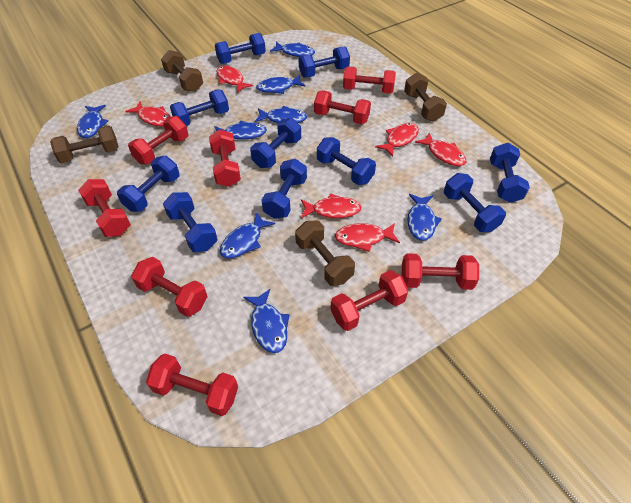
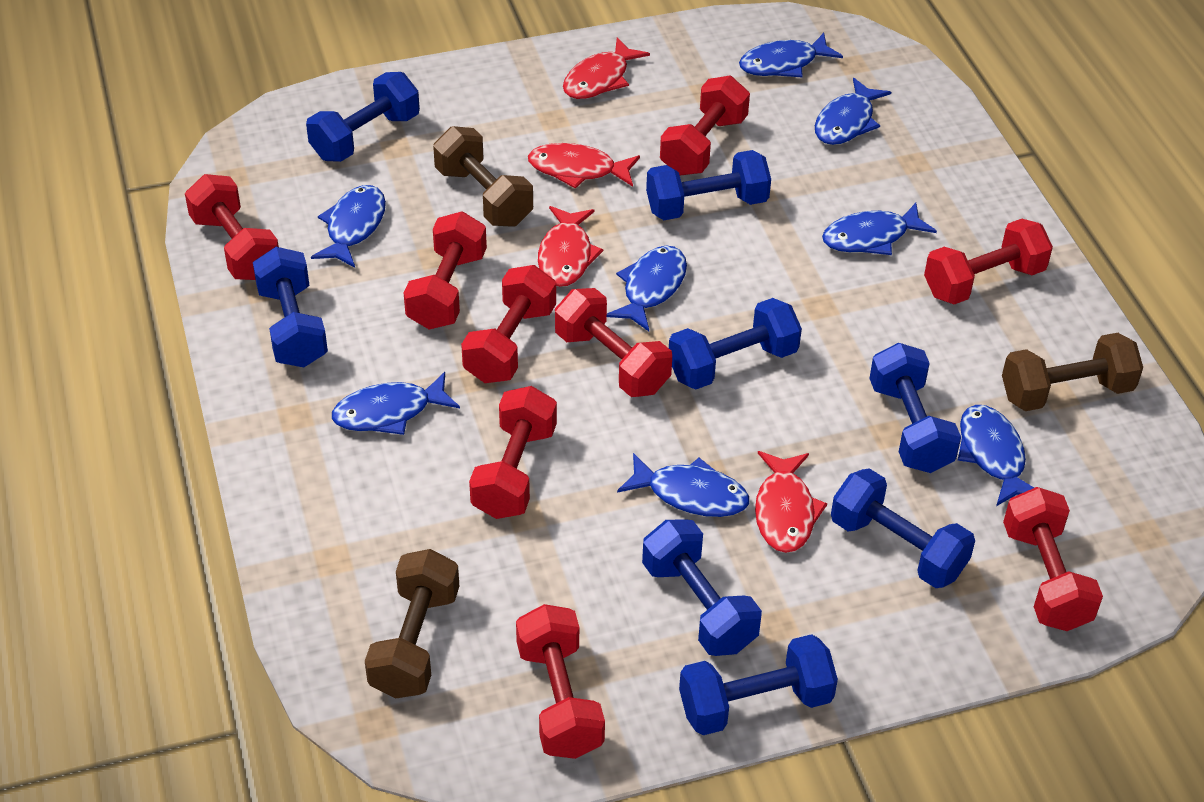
blue dumbbell: [117,156,179,212] [163,192,218,252] [170,89,229,126] [215,33,266,64] [250,118,301,168] [262,159,307,219] [298,47,350,78] [317,137,376,185] [444,173,506,232] [490,143,530,203] = 10 -> [253,247,328,367] [306,72,420,162] [642,519,762,656] [646,150,771,220] [669,298,802,389] [679,634,838,735] [831,468,975,588] [869,343,961,473] = 8
brown dumbbell: [50,125,119,163] [161,50,203,92] [295,221,355,286] [404,73,447,122] = 4 -> [365,549,459,698] [433,126,533,227] [1002,333,1143,411] = 3
red fish: [125,101,171,126] [217,65,253,93] [301,193,361,218] [335,223,400,252] [375,123,419,157] [415,132,466,166] = 6 -> [528,143,640,189] [538,206,603,287] [563,37,650,99] [755,451,827,553] = 4

